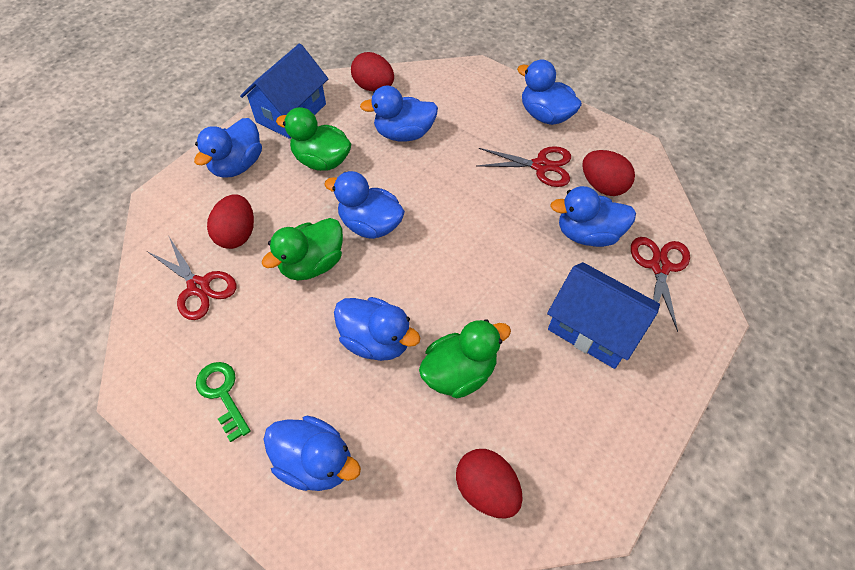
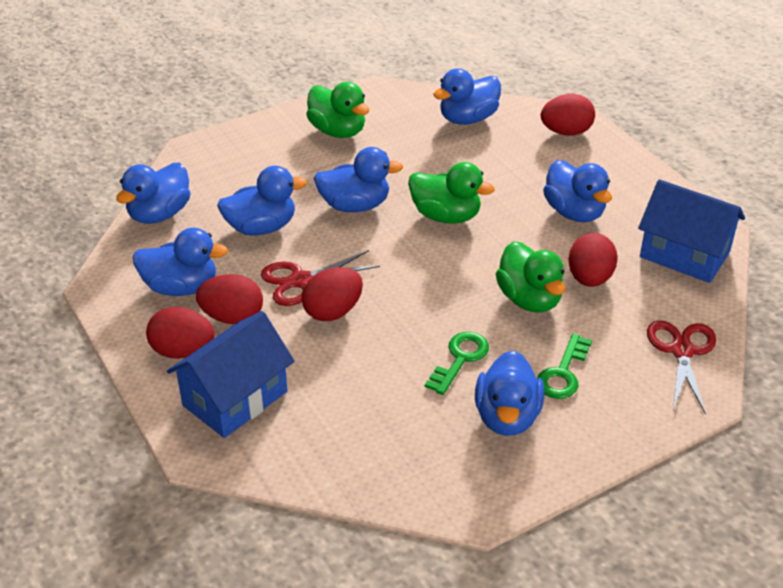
green key: [196,362,251,442] = 1 -> [425,332,489,395] [537,334,592,399] = 2
red egg: [207,194,254,249] [351,52,394,92] [456,449,523,519] [582,150,635,196] = 4 -> [146,307,215,359] [196,274,263,325] [301,267,363,321] [541,94,595,136] [568,233,618,287] = 5
red scissors: [147,235,237,320] [477,146,571,187] [631,237,690,332] = 3 -> [261,250,380,306] [647,320,716,415] = 2

